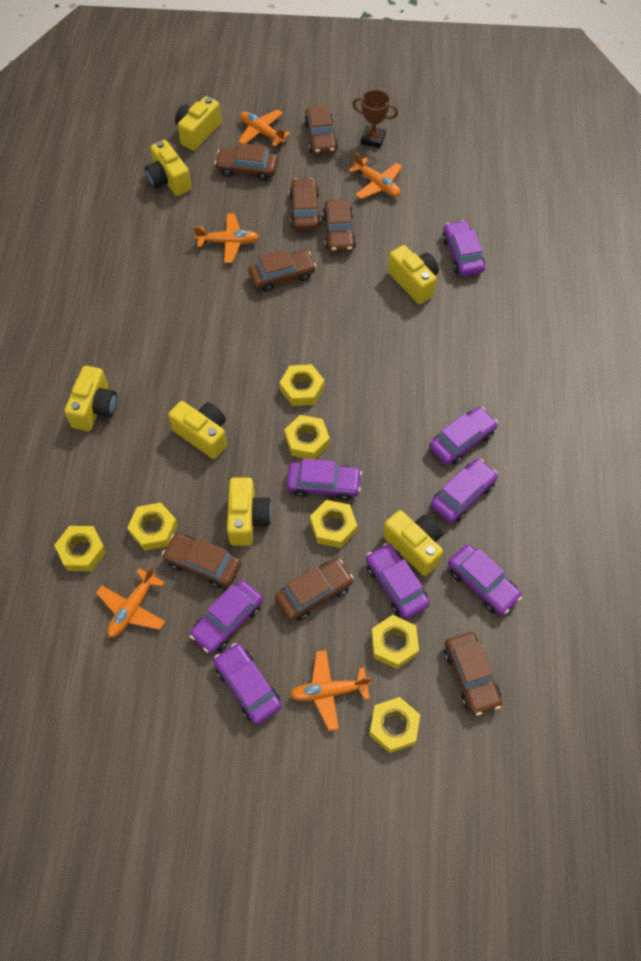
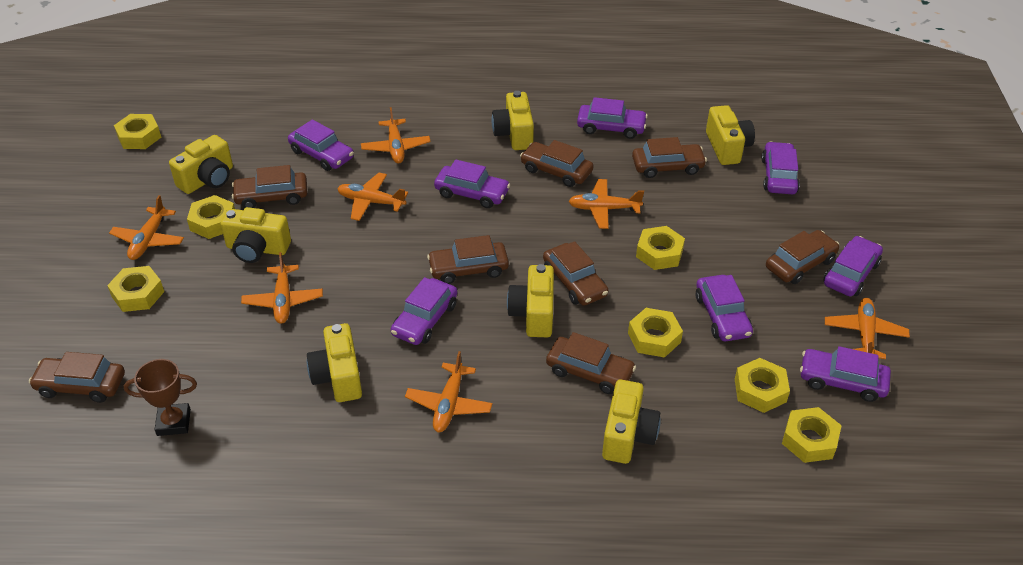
orange plane: [96,566,165,638] [194,214,259,263] [238,110,291,147] [290,650,371,731] [349,152,402,199] = 5 -> [109,195,184,260] [241,252,323,324] [337,173,408,221] [361,107,430,163] [405,351,492,432] [569,179,644,229] [825,298,910,359] = 7

